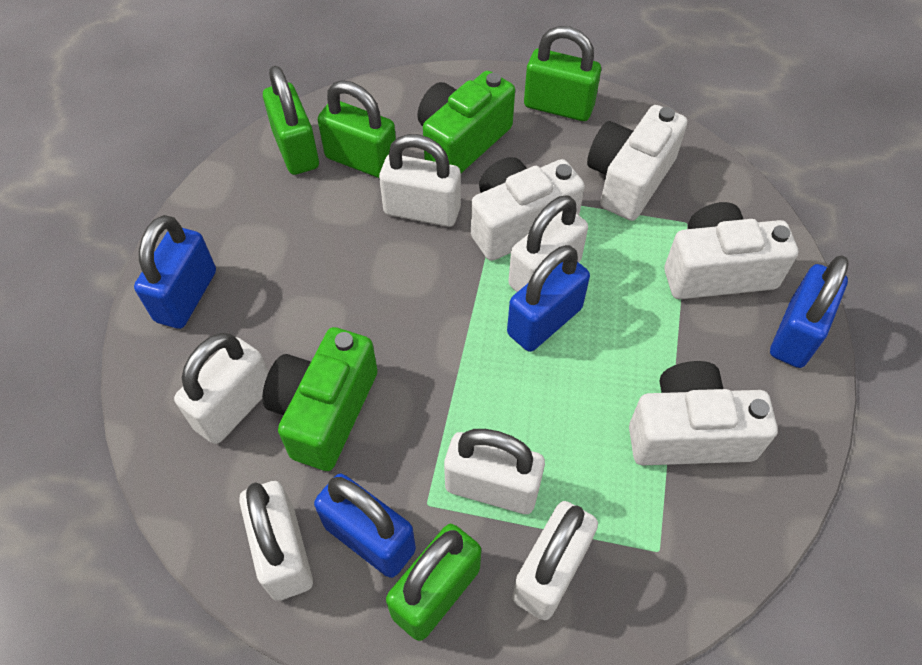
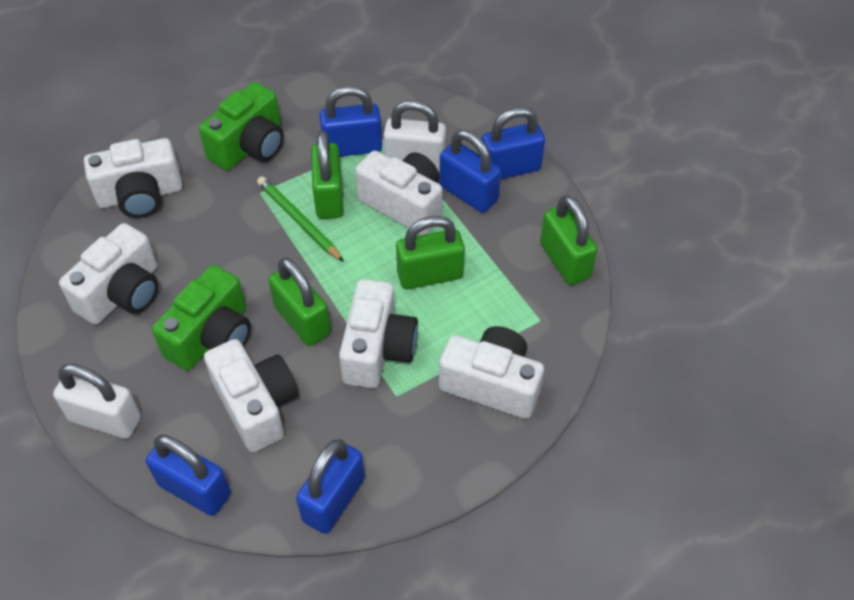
blue padlock: [134,215,216,329] [314,474,416,578] [507,245,590,352] [770,255,849,368] = 4 -> [146,435,231,516] [296,439,365,534] [319,86,382,157] [439,130,501,213] [482,107,545,180] = 5
green pencil: none = 0 -> [257,176,344,262] = 1
white camera: [471,157,585,261] [587,105,688,221] [629,361,778,465] [664,202,798,299] = 4 -> [59,223,158,325] [84,138,183,218] [204,339,298,452] [339,279,418,388] [355,151,443,235] [439,326,544,419] = 6
white padlock: [174,333,269,444] [239,481,313,601] [379,134,461,227] [444,429,545,514] [508,195,588,292] [512,501,598,620] = 6 -> [53,364,141,439] [383,100,446,172] = 2

